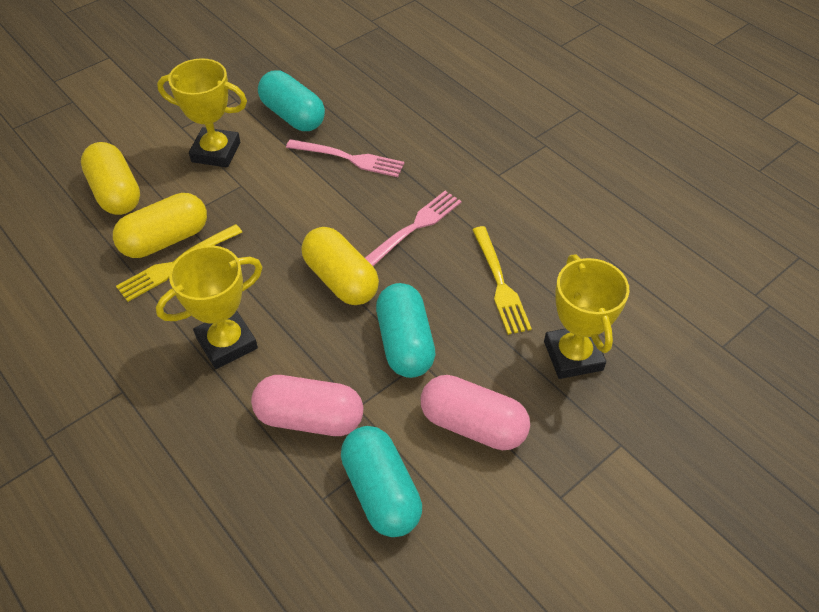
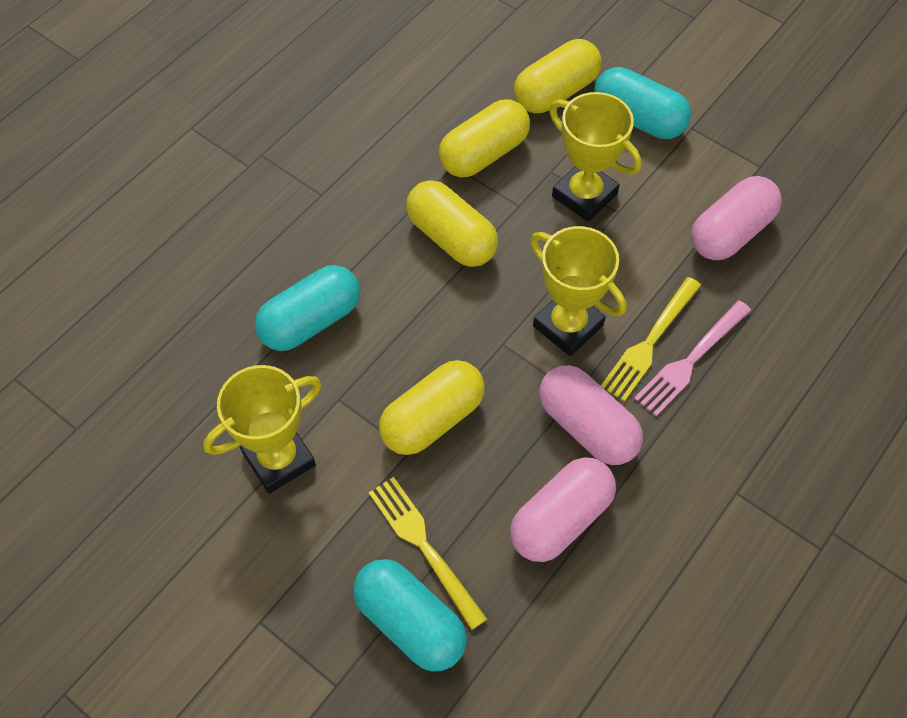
pink capsule: [251,375,363,436] [421,375,530,450] = 2 -> [510,457,616,562] [539,365,643,465] [691,176,782,260] = 3
pink fork: [286,139,404,177] [365,191,462,266] = 2 -> [634,300,751,416] = 1
yellow capsule: [81,142,140,215] [113,193,207,258] [302,227,379,305] = 3 -> [379,360,485,455] [406,180,498,267] [439,99,530,177] [514,39,601,113] = 4

